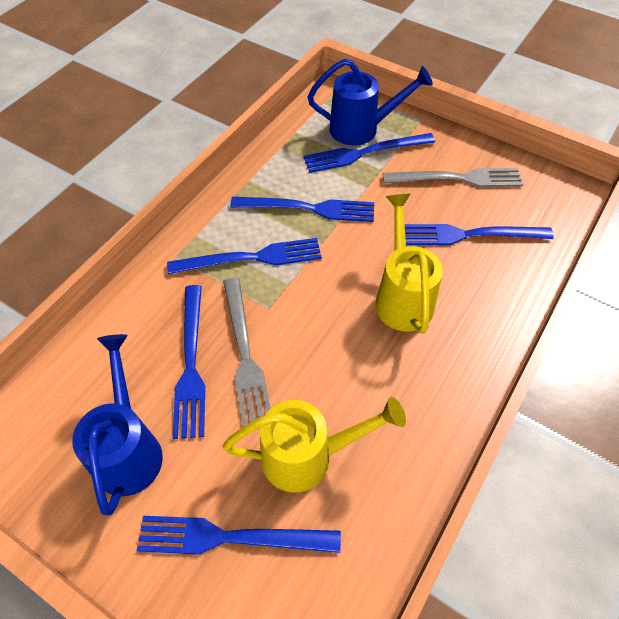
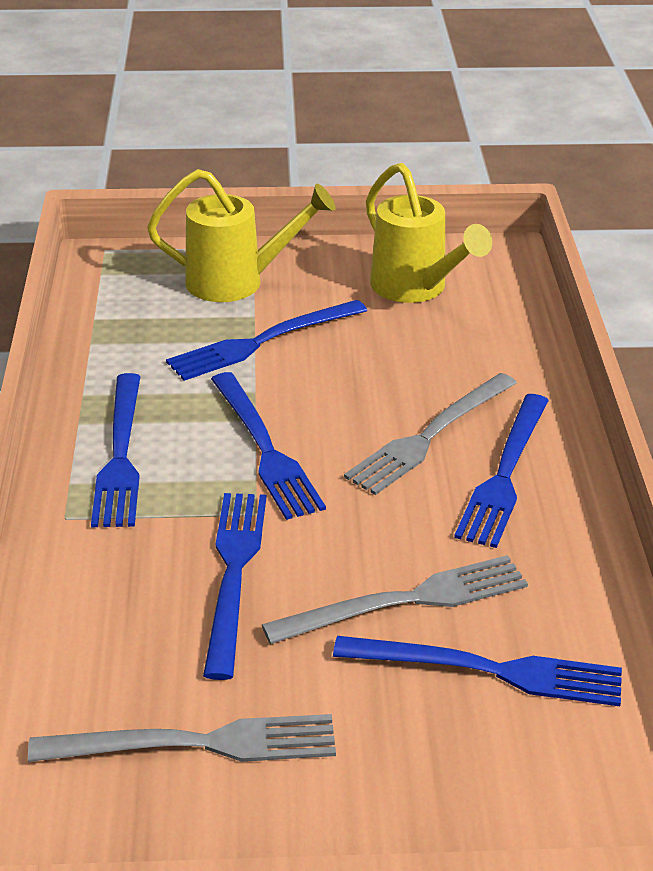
blue watering can: [72,334,163,516] [308,59,433,146] = 2 -> none = 0
grey fork: [223,278,271,427] [383,168,523,187] = 2 -> [28,714,336,762] [262,555,528,644] [344,373,517,495] = 3

